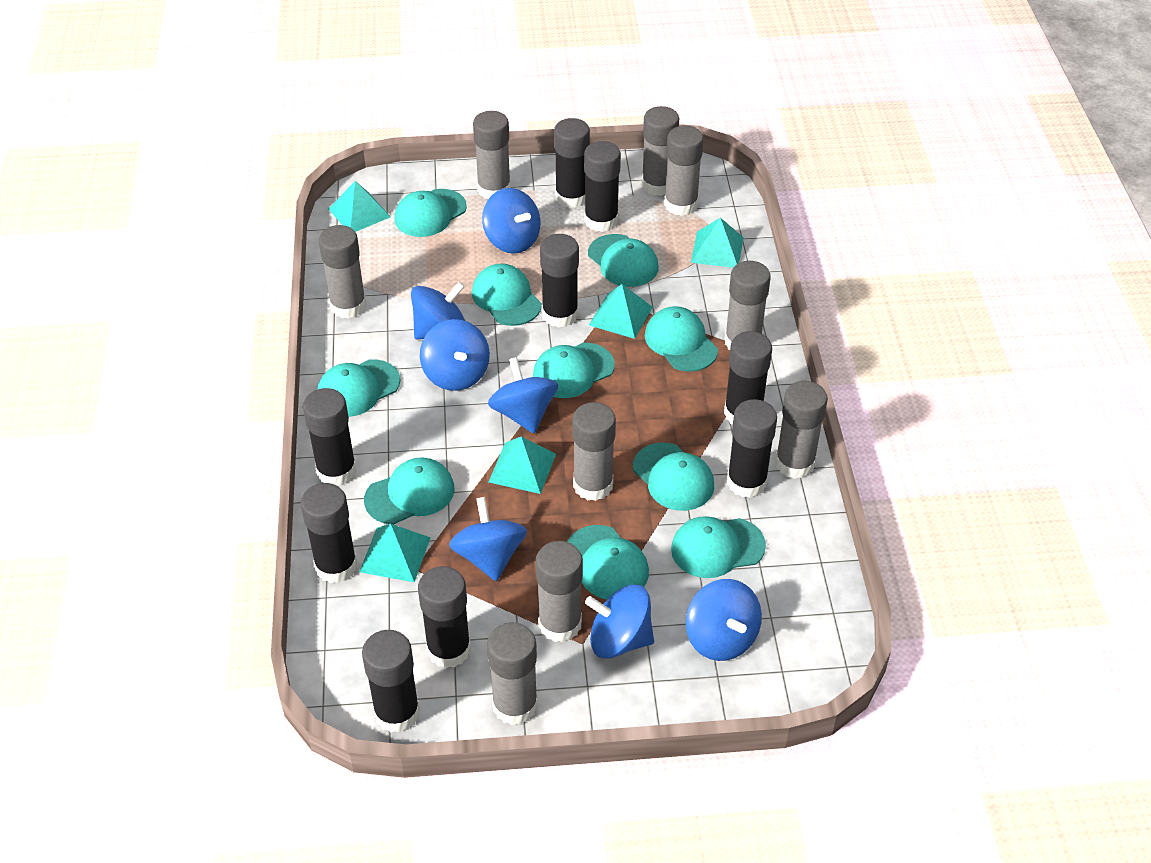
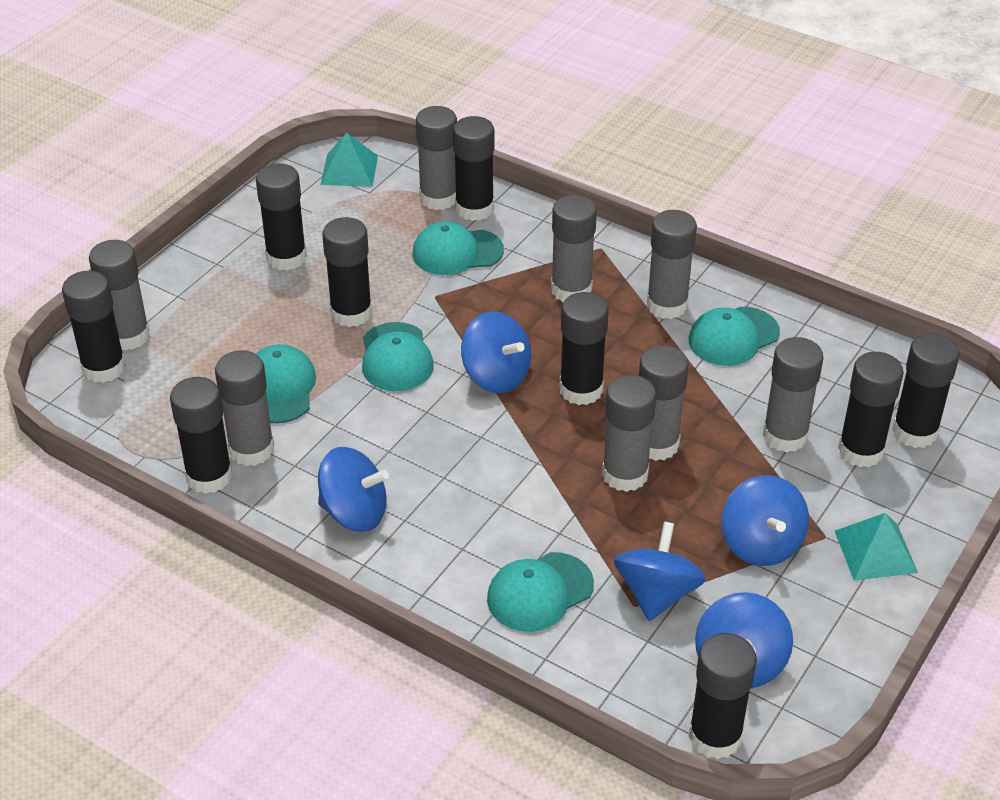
blue spinning top: [411,282,465,340] [420,319,490,391] [449,497,527,581] [482,188,540,254] [488,357,558,433] [585,584,654,659] [686,579,762,661] = 7 -> [318,447,389,532] [461,311,531,393] [614,522,706,621] [695,592,793,688] [722,475,809,566] = 5
grey glue stick: [319,225,366,319] [473,111,511,199] [487,622,538,725] [536,541,583,642] [572,402,616,501] [642,106,679,196] [664,126,704,216] [725,261,771,350] [775,381,828,479] = 9 -> [89,240,150,351] [215,350,274,466] [416,106,457,210] [551,195,597,302] [602,375,656,492] [639,345,689,461] [647,210,697,319] [762,337,824,452] = 8
turquoise cap: [317,359,400,417] [364,457,455,524] [395,189,467,237] [472,264,542,326] [533,343,615,398] [567,525,649,600] [588,234,658,287] [633,443,714,511] [645,306,718,372] [671,516,766,578] = 10 -> [256,344,316,423] [362,322,434,391] [413,221,504,275] [487,552,594,632] [689,307,780,366] = 5
turquoise pyramid: [329,181,391,232] [359,524,431,582] [489,436,556,494] [589,284,653,339] [691,218,743,268] = 5 -> [321,133,378,187] [835,513,918,581] = 2

